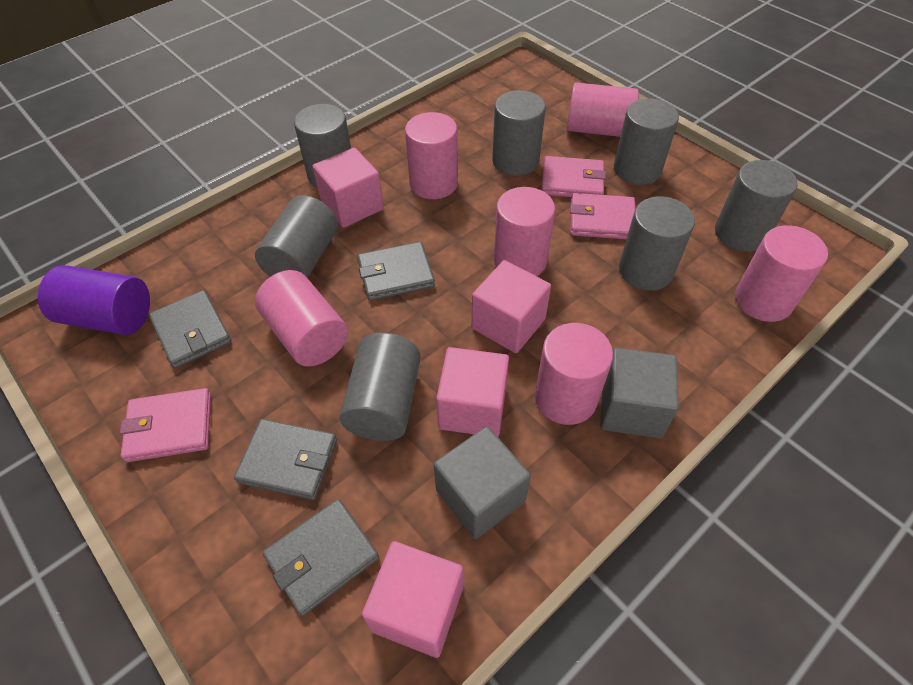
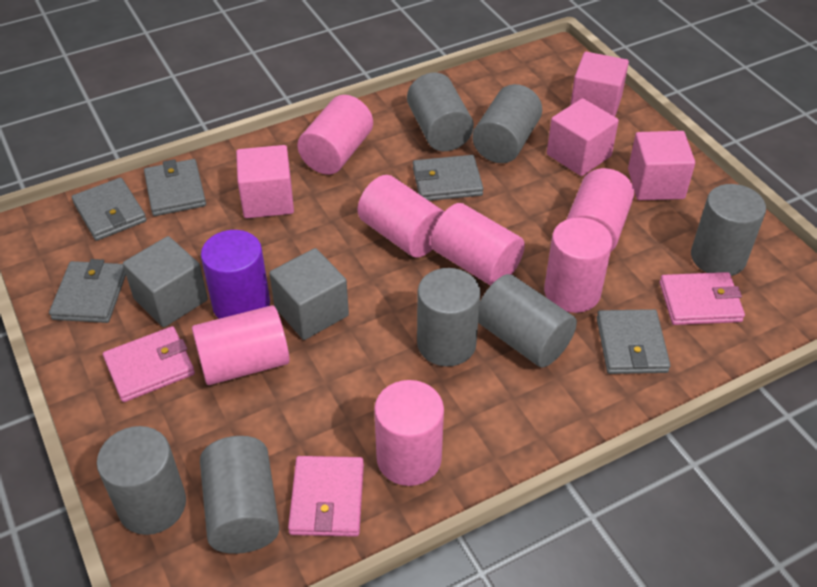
grey wallet: [149,290,232,368] [234,419,337,500] [263,499,379,616] [358,242,435,301] = 4 -> [49,259,126,323] [72,178,147,241] [144,159,206,216] [413,155,484,201] [597,309,671,374] = 5
pink cylinder: [255,270,348,367] [405,112,458,199] [494,187,555,276] [535,323,613,425] [567,82,639,137] [735,225,828,322] = 6 -> [192,305,290,385] [297,95,373,175] [357,175,444,258] [374,380,444,486] [431,203,525,286] [544,218,613,313] [566,168,634,251] = 7

